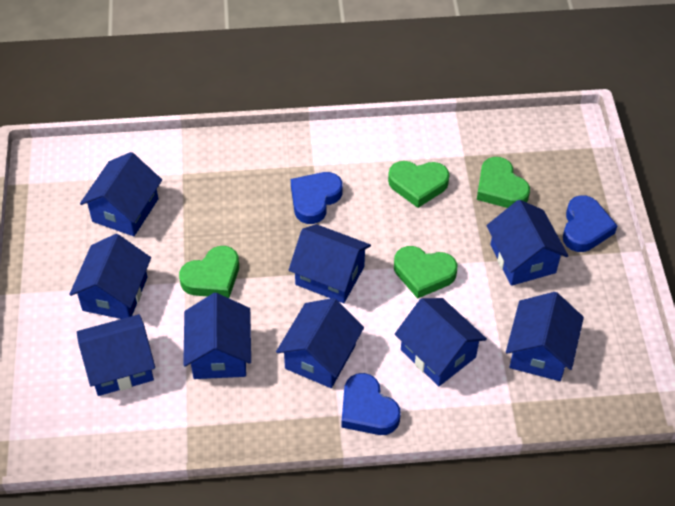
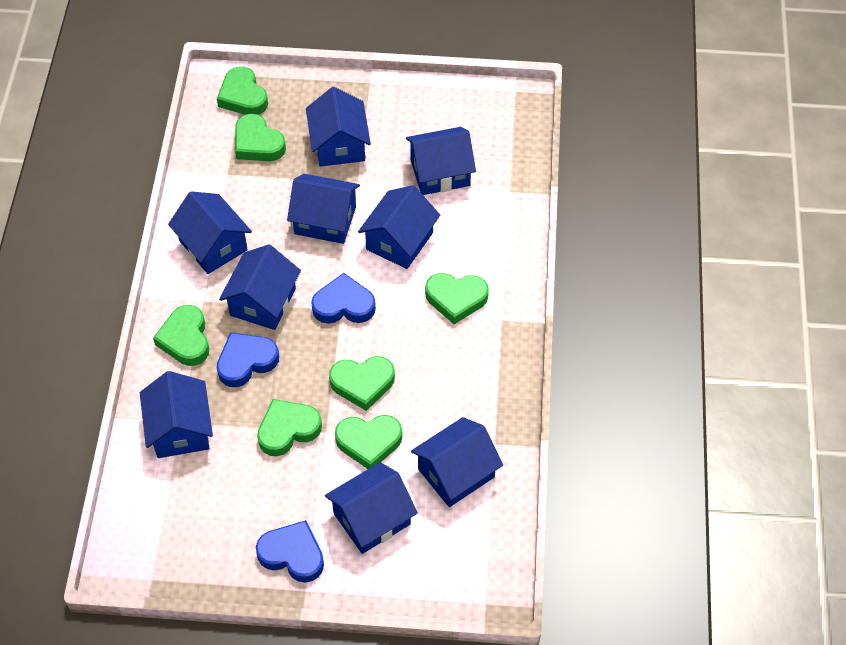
green heart: [179,246,239,298] [388,161,449,208] [394,246,457,299] [477,157,530,208] = 4 -> [153,305,209,366] [217,66,268,115] [235,114,286,161] [257,399,322,456] [329,356,395,411] [335,415,402,469] [425,273,489,324] = 7

